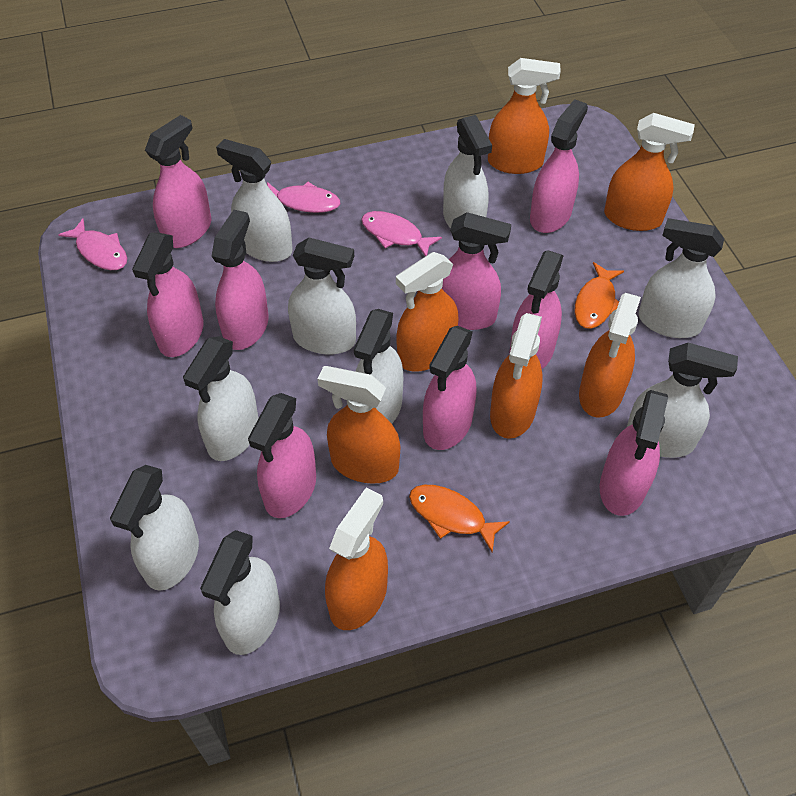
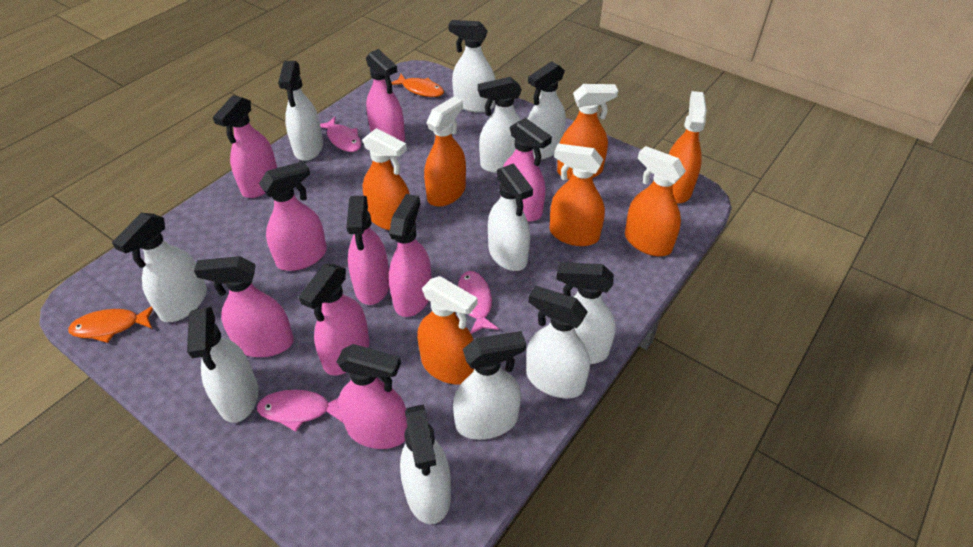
white spray bottle: [110,465,199,591] [183,336,258,461] [200,530,280,655] [216,139,293,262] [288,237,356,355] [354,309,403,423] [443,115,492,228] [627,343,738,458] [639,218,724,338] = 9 -> [112,213,207,322] [187,307,258,423] [278,61,323,161] [400,404,451,524] [448,20,495,113] [453,331,526,440] [478,77,522,173] [488,163,533,271] [526,286,590,399] [528,61,566,160] [556,262,616,364] = 11

